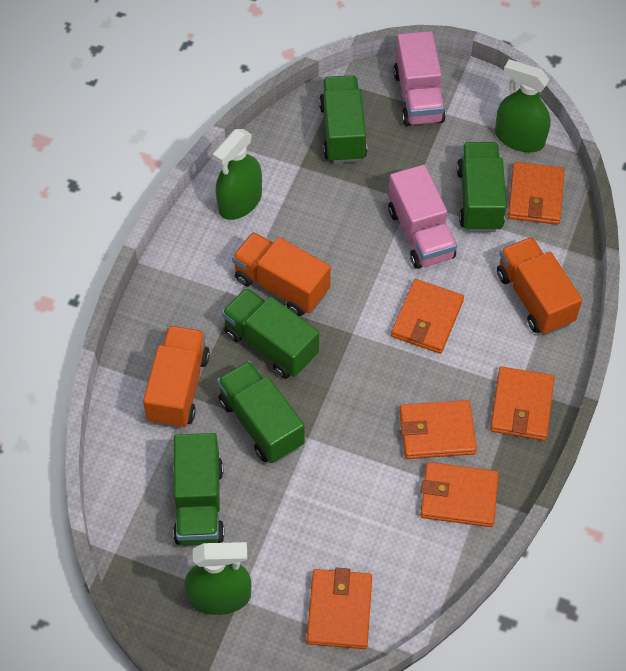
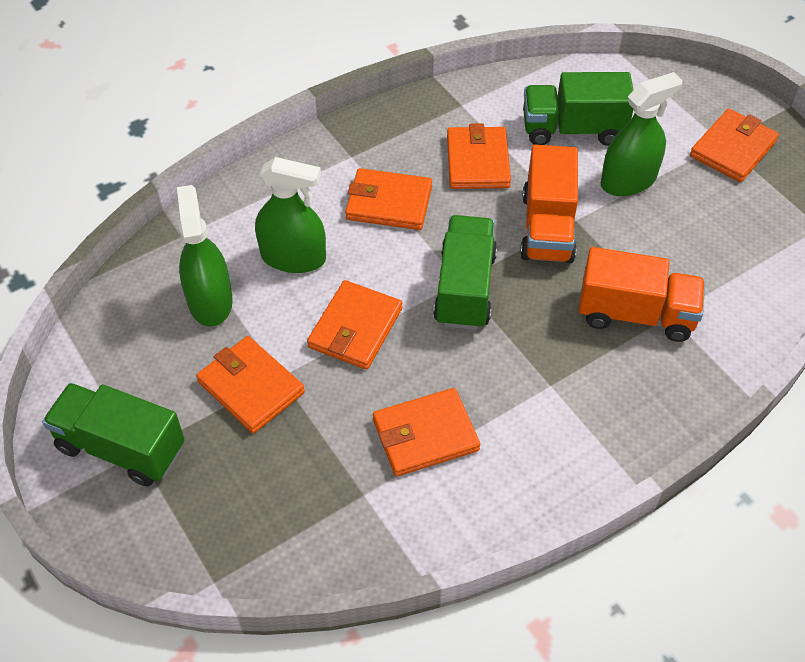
green truck: [173,433,225,546] [217,361,305,463] [222,288,319,379] [319,75,367,163] [457,142,506,232] = 5 -> [42,383,185,486] [433,215,497,330] [523,72,634,146] = 3
orange truck: [143,326,210,428] [232,232,331,316] [497,237,582,335] = 3 -> [520,145,578,263] [579,247,705,342] = 2
pink truck: [388,165,457,269] [393,31,446,126] = 2 -> none = 0

